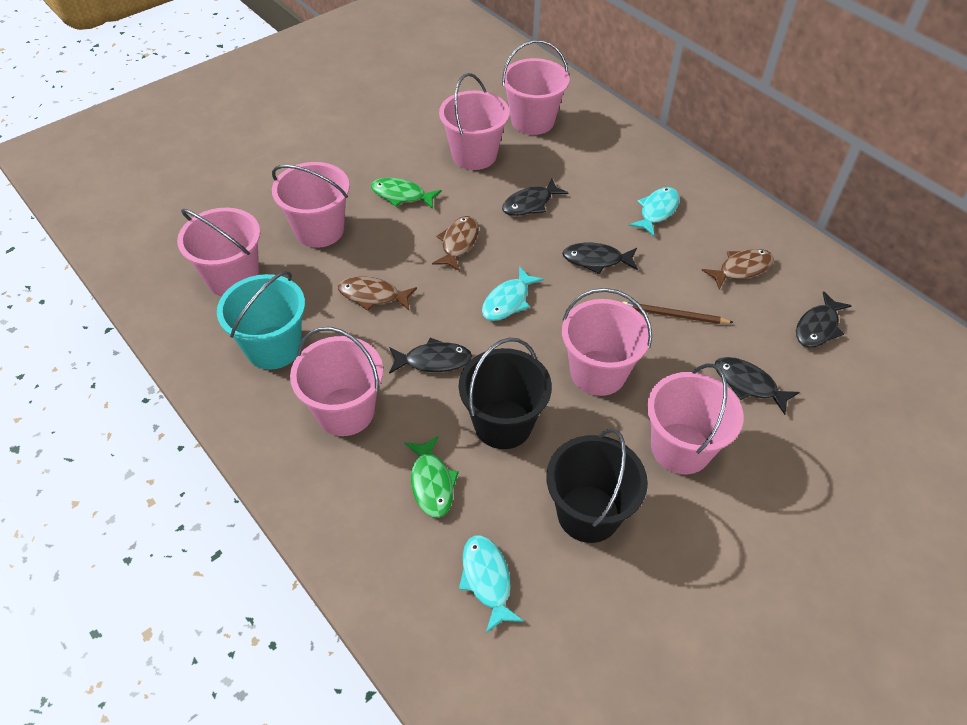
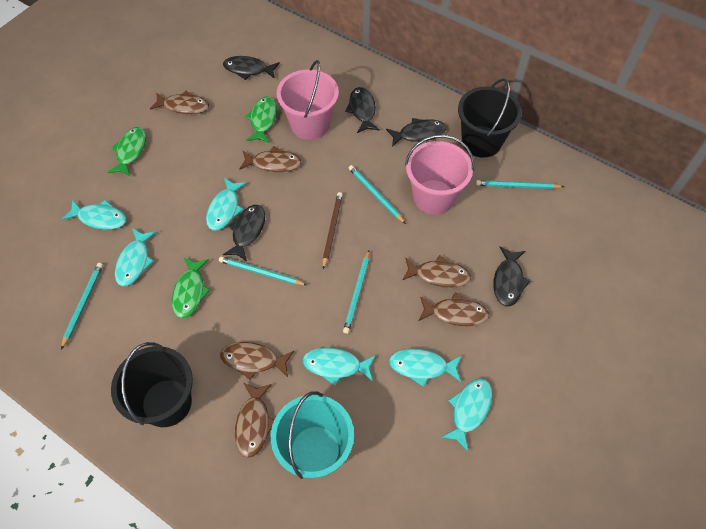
brown fish: [338,276,417,311] [432,216,479,271] [701,249,774,290] = 3 -> [150,91,209,115] [220,342,294,380] [235,383,275,458] [239,146,301,172] [402,255,471,288] [419,292,489,326] = 6
green fish: [371,178,442,209] [404,436,459,518] = 2 -> [108,127,146,177] [172,257,211,318] [245,96,277,143] = 3
pink bucket: [177,208,260,296] [272,162,350,248] [290,327,383,436] [439,73,509,170] [502,40,570,135] [562,288,652,396] [647,363,744,474] = 7 -> [277,60,339,140] [405,135,474,215] = 2
turquoise fish: [459,535,524,633] [482,266,544,321] [629,187,680,236] = 3 -> [62,199,127,230] [115,228,156,286] [206,178,247,230] [302,347,376,386] [389,349,462,387] [441,378,492,452] = 6
turquoise pencil: none = 0 -> [61,263,103,349] [219,256,307,285] [343,250,370,334] [349,165,406,224] [476,180,564,189] = 5

